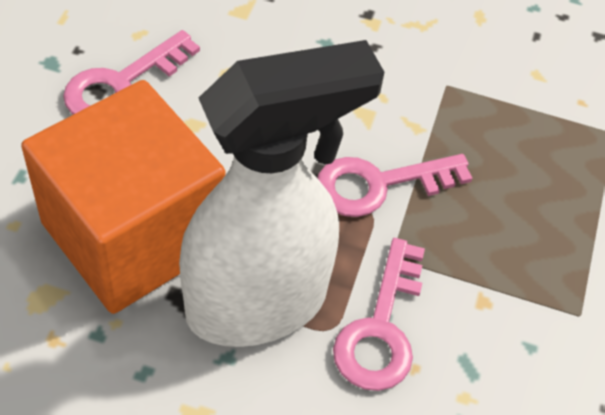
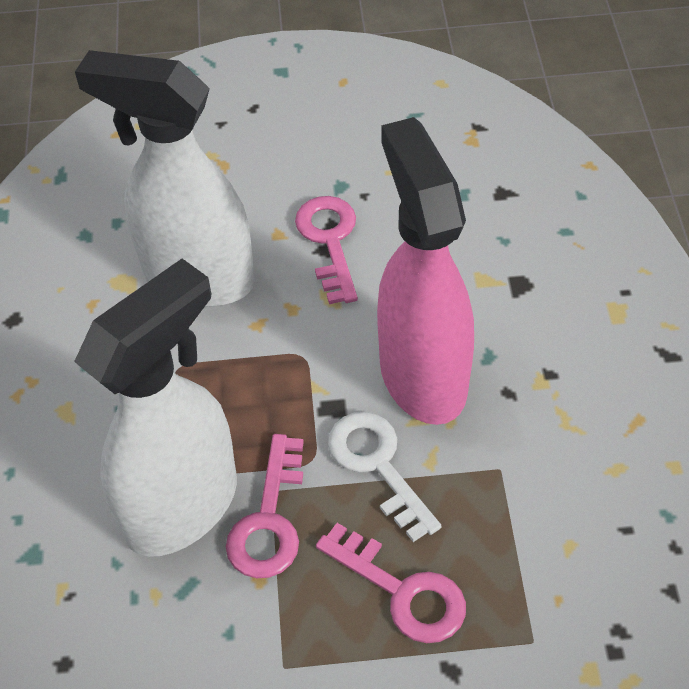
orange cube: [21,80,226,314] = 1 -> none = 0
pink spray bottle: none = 0 -> [377,117,474,425] = 1
white key: none = 0 -> [328,412,442,542] = 1
white spray bottle: [179,40,384,347] = 1 -> [74,259,237,557] [75,50,255,307] = 2

